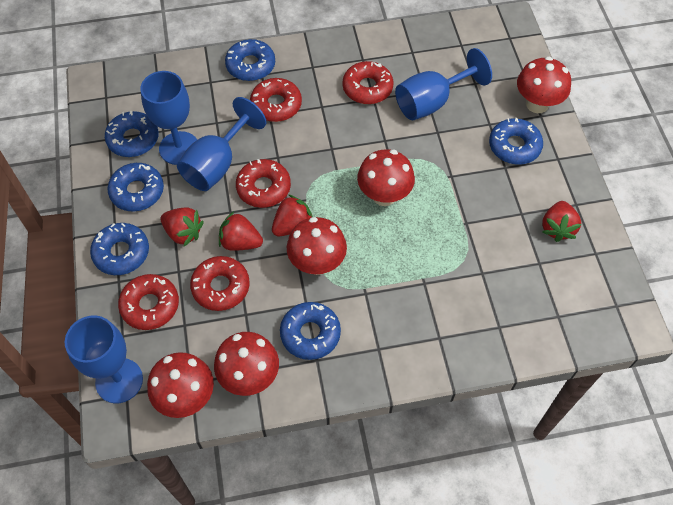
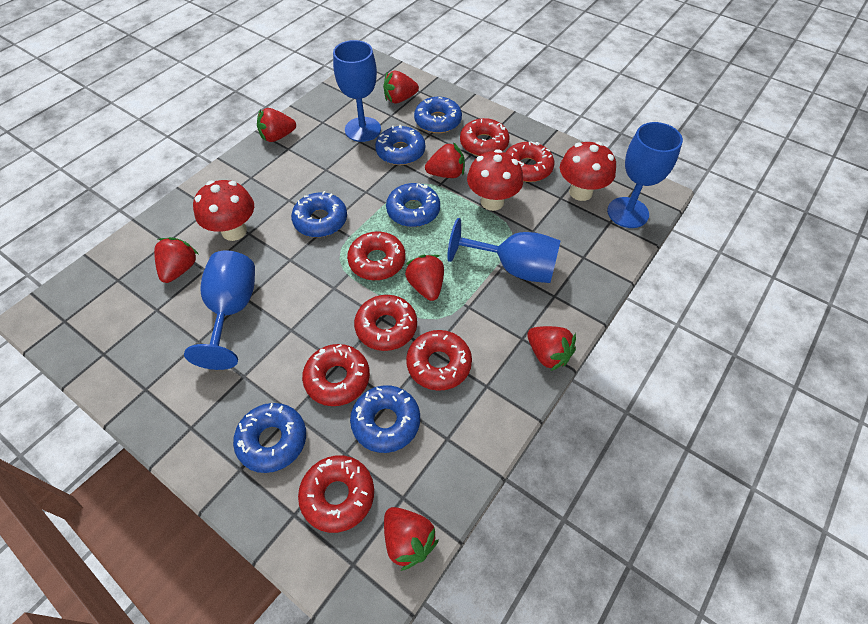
red donut: [118,274,179,330] [190,256,250,311] [236,159,291,208] [250,78,302,122] [342,61,393,104] = 5 -> [298,455,374,533] [302,344,370,406] [347,231,406,280] [354,295,417,351] [406,330,472,391] [460,118,509,156] [505,141,554,182] = 7
red mushroom: [147,352,214,418] [214,332,279,396] [287,217,347,275] [357,149,415,206] [517,57,571,113] = 5 -> [193,180,254,241] [467,149,523,211] [560,141,616,201] = 3
red strawberry: [161,207,204,246] [219,211,263,251] [272,194,313,236] [542,201,582,242] = 4 -> [154,237,198,283] [257,108,296,142] [383,71,419,104] [384,507,439,571] [405,254,444,301] [425,142,465,178] [527,326,576,371] = 7

